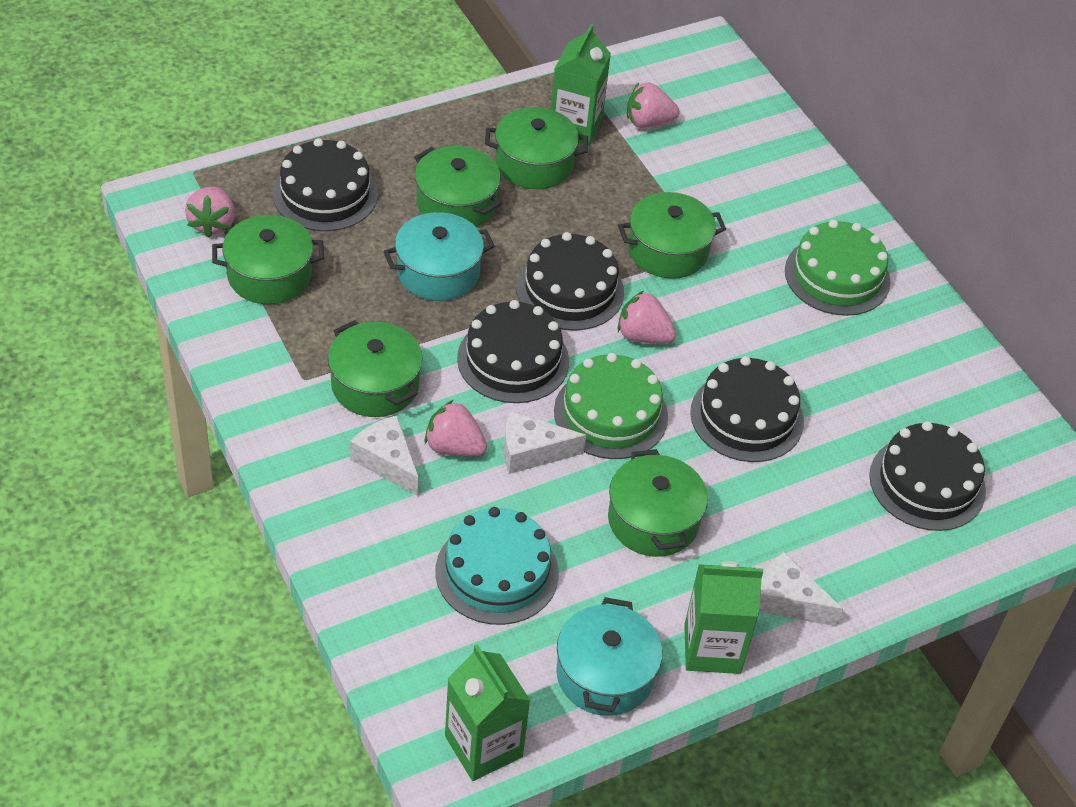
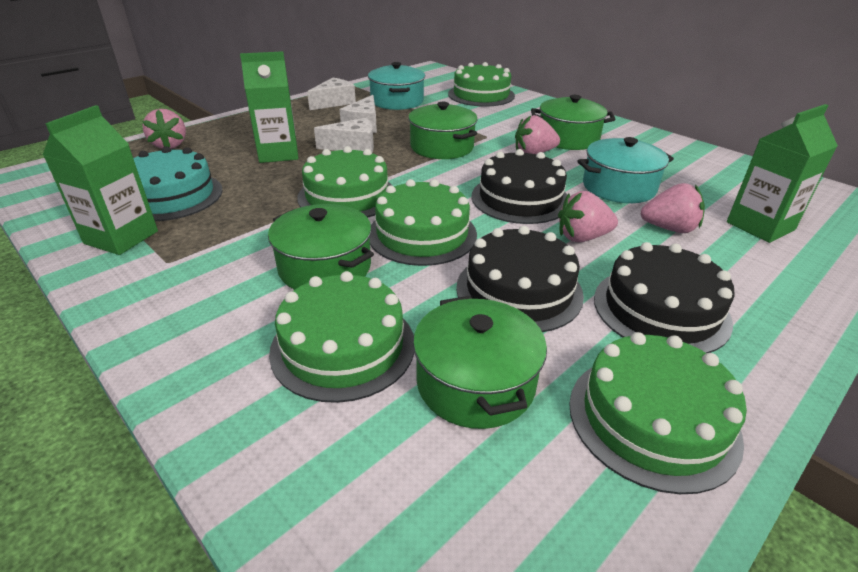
black cake: [273,138,378,231] [457,300,569,403] [516,232,624,331] [690,356,804,462] [869,421,986,531] = 5 -> [456,226,584,332] [471,149,567,224] [594,242,735,353] = 3
green cake: [554,353,668,459] [785,220,891,316] = 2 -> [269,271,414,403] [297,146,393,218] [369,179,477,266] [448,62,515,107] [569,332,747,494] = 5
green pot: [212,215,324,304] [328,320,423,417] [414,146,501,227] [485,107,588,189] [608,449,708,557] [618,192,726,279] = 6 -> [268,204,374,290] [408,102,477,159] [413,296,547,429] [531,95,616,150] = 4

